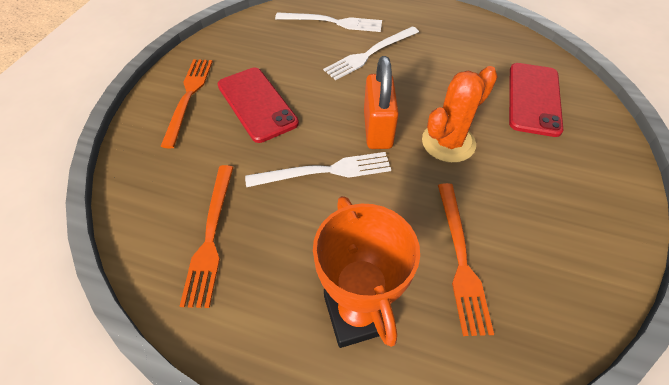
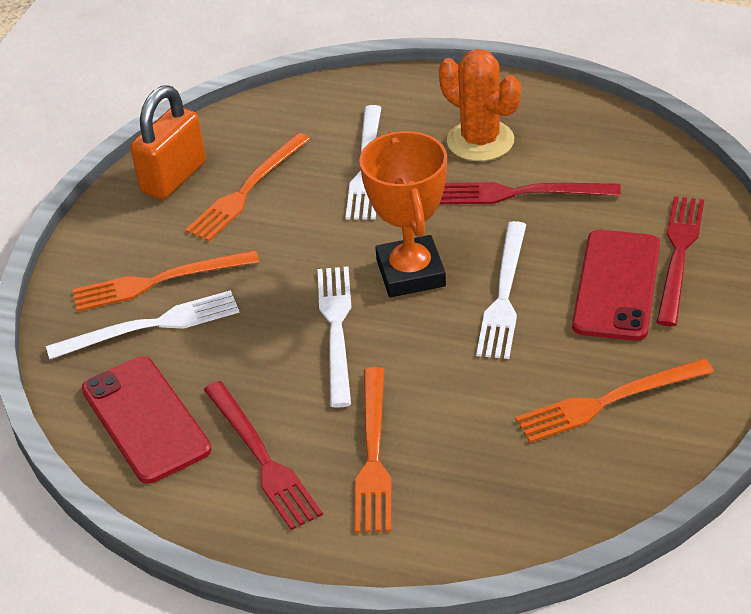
orange fork: [160,59,213,149] [180,165,233,308] [438,183,494,336] = 3 -> [72,250,259,312] [185,133,310,241] [355,367,391,533] [515,358,714,443] = 4
red fork: none = 0 -> [204,381,323,530] [440,182,621,204] [657,196,704,326] = 3
white fork: [245,152,391,187] [275,12,382,32] [323,26,419,80] = 3 -> [46,290,240,359] [318,266,351,408] [345,105,382,220] [476,221,526,359] = 4

